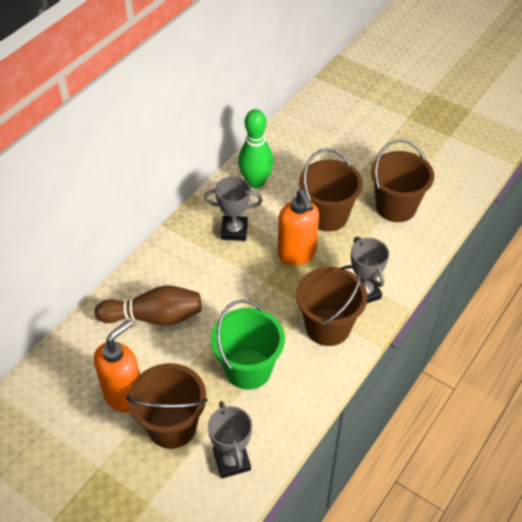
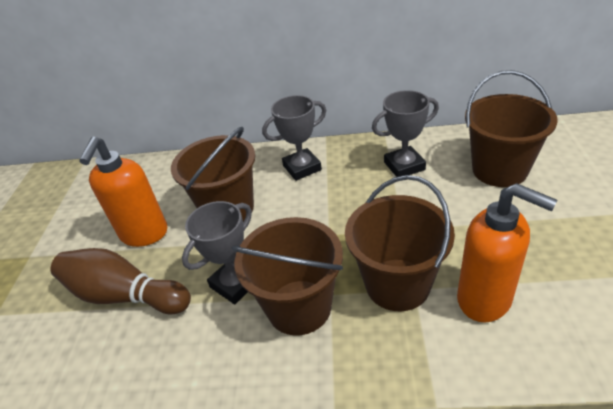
green bowling pin: [238,109,274,189] = 1 -> none = 0
green bucket: [211,299,285,390] = 1 -> none = 0

